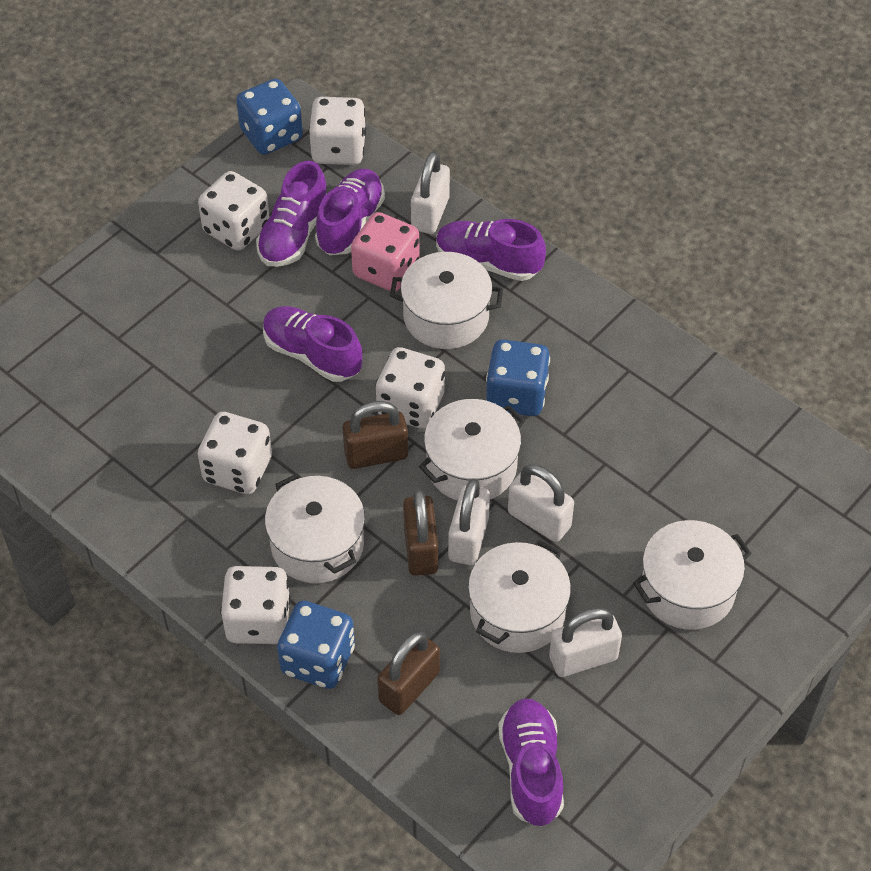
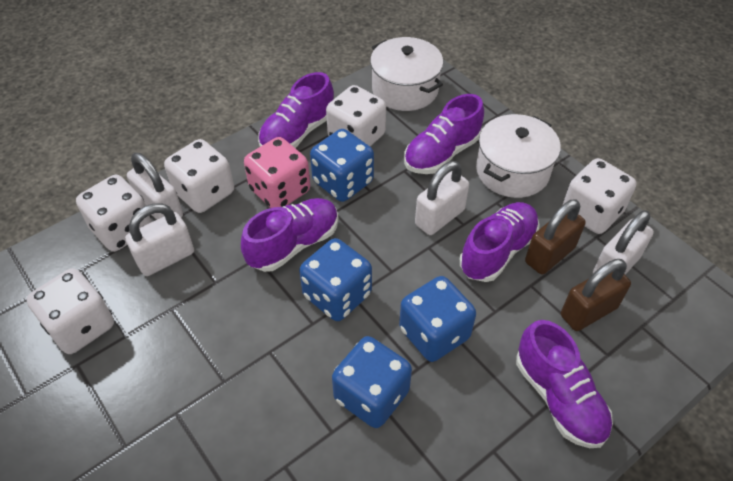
blue dice: [236,79,303,155] [277,601,355,689] [486,339,550,416] = 3 -> [299,238,372,321] [310,129,374,202] [332,336,412,428] [399,276,476,362] = 4
brown padlock: [343,401,408,469] [377,632,440,715] [403,489,438,576] = 3 -> [525,199,586,275] [561,259,631,331] = 2
white pot: [265,474,365,583] [390,252,503,349] [419,399,525,501] [468,540,571,653] [633,520,752,630] = 5 -> [370,37,443,111] [476,114,561,198] = 2

